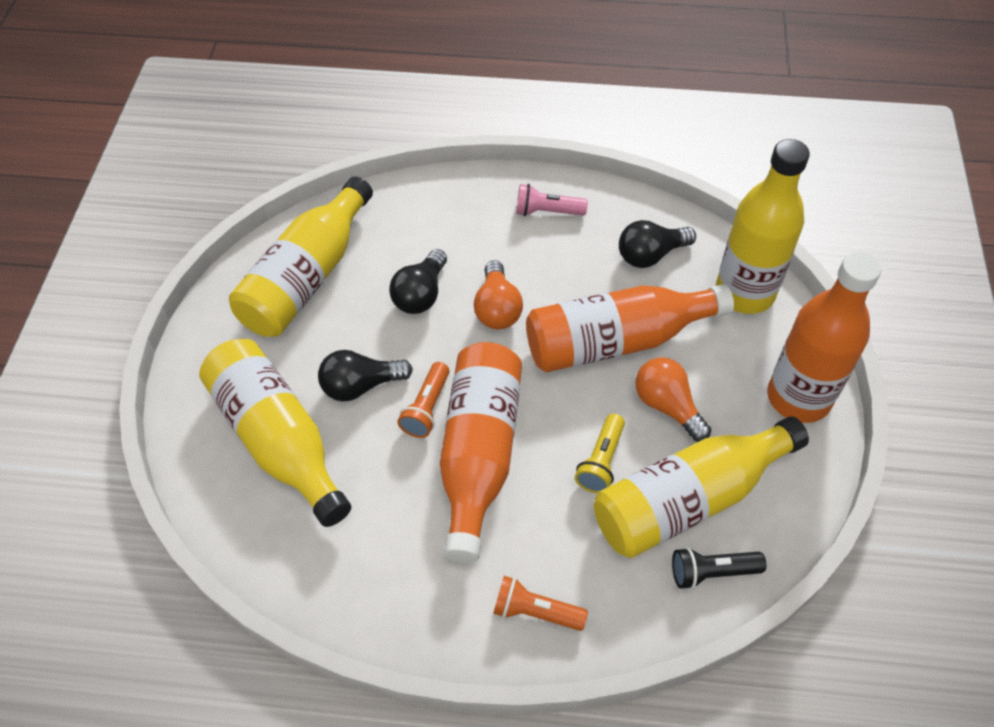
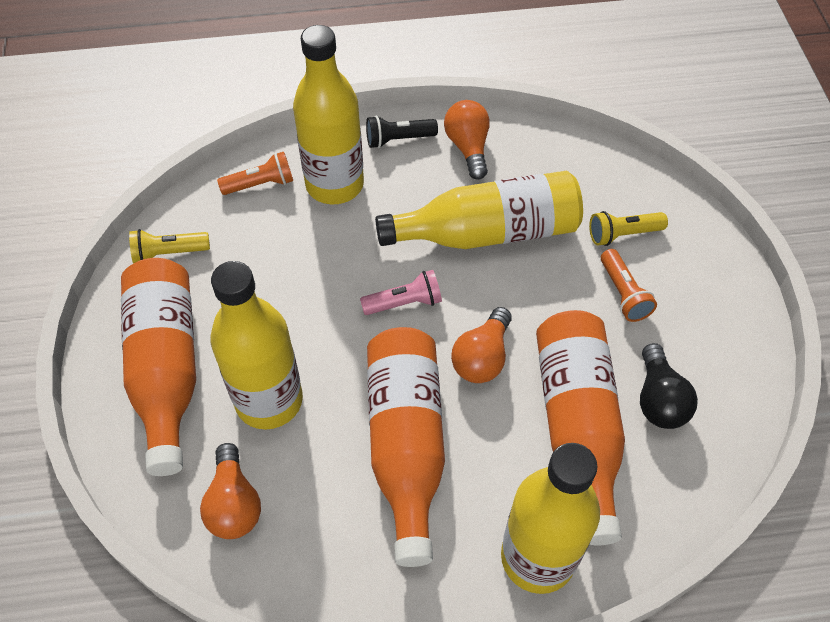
black light bulb: [318,350,413,401] [389,249,447,314] [619,220,696,268] = 3 -> [640,343,698,429] = 1
orange light bulb: [474,260,523,329] [635,357,711,442] = 2 -> [200,443,261,539] [444,100,490,180] [451,307,512,383] = 3
yellow flashlight: [575,413,625,493] = 1 -> [129,229,210,264] [589,211,668,246] = 2

